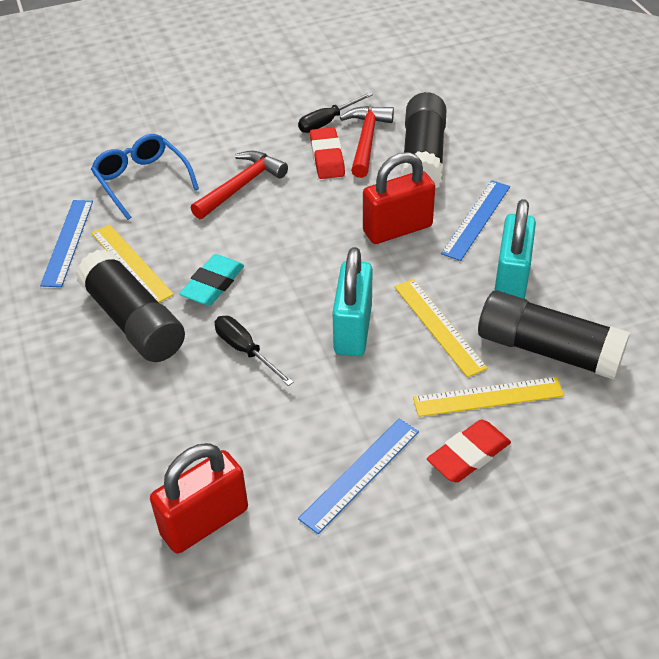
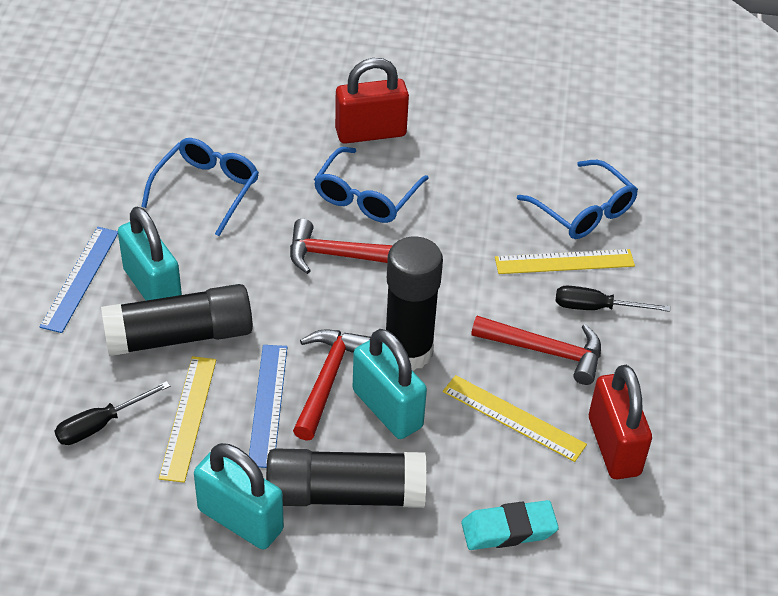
blue glasses: [91,134,199,220] = 1 -> [141,138,259,236] [314,147,429,223] [517,160,638,239] = 3
blue ruler: [40,200,93,287] [298,419,419,534] [441,180,510,261] = 3 -> [40,227,118,333] [249,345,287,468] = 2
red eraser: [310,127,345,179] [427,420,511,482] = 2 -> none = 0
red hammer: [191,151,288,219] [340,106,394,178] = 2 -> [290,219,393,274] [293,329,371,441] [471,316,601,385] = 3
turquoise padlock: [333,247,373,356] [494,199,536,299] = 2 -> [118,206,182,301] [194,443,284,550] [353,329,427,439] = 3

